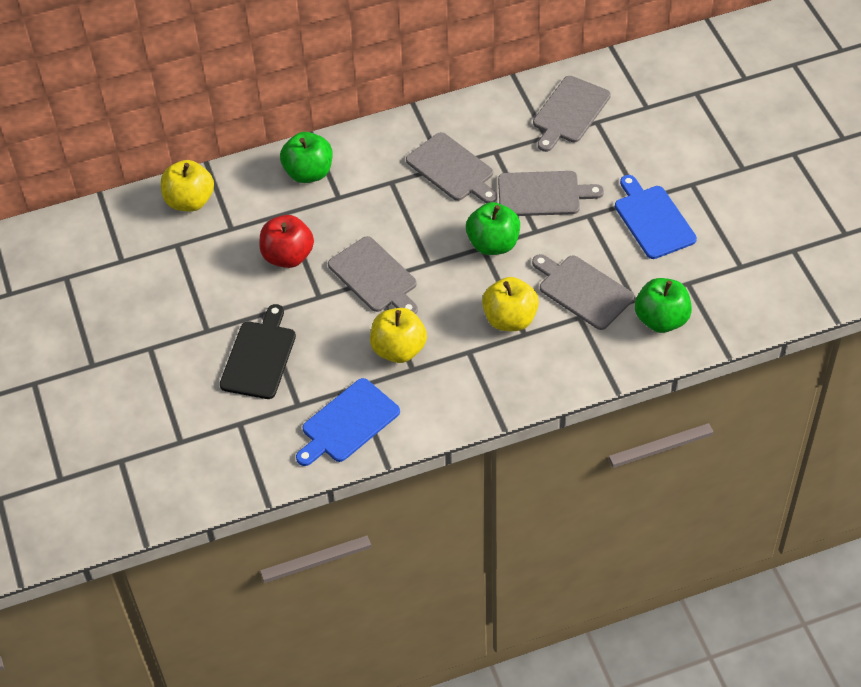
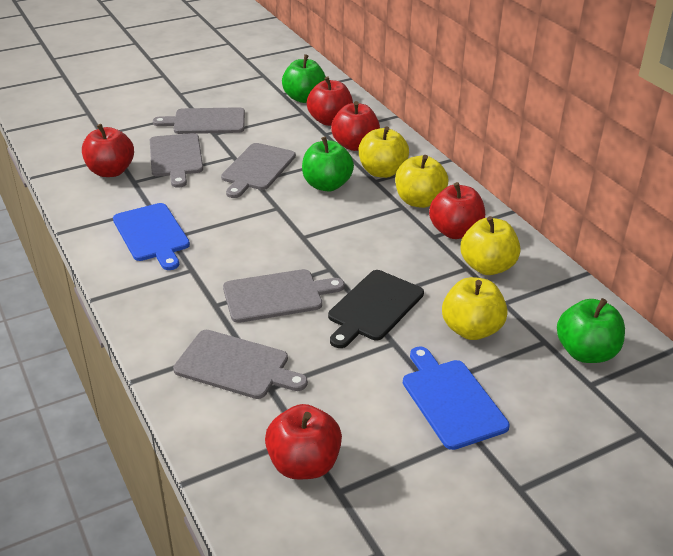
red apple: [259,215,314,268] = 1 -> [82,124,134,177] [265,404,342,480] [307,76,353,126] [331,101,380,151] [429,182,485,239] = 5
yellow apple: [161,160,214,212] [370,308,427,363] [482,277,539,331] = 3 -> [359,126,409,178] [395,155,448,208] [442,277,508,340] [461,216,520,275] = 4

